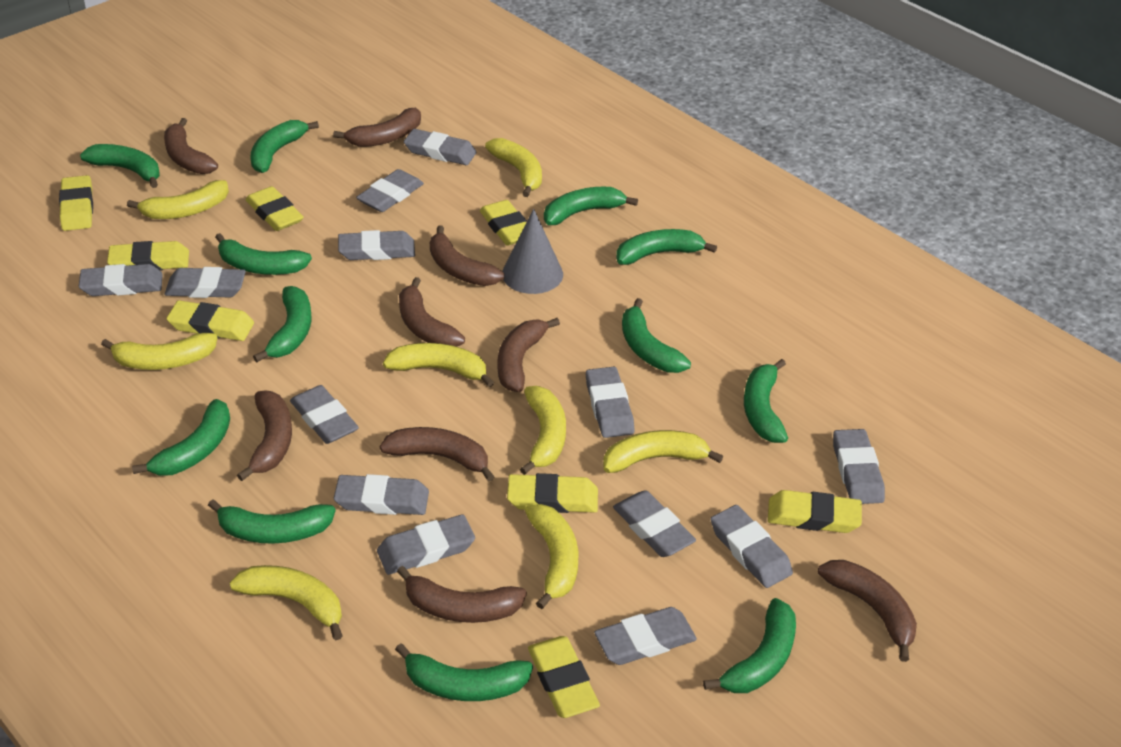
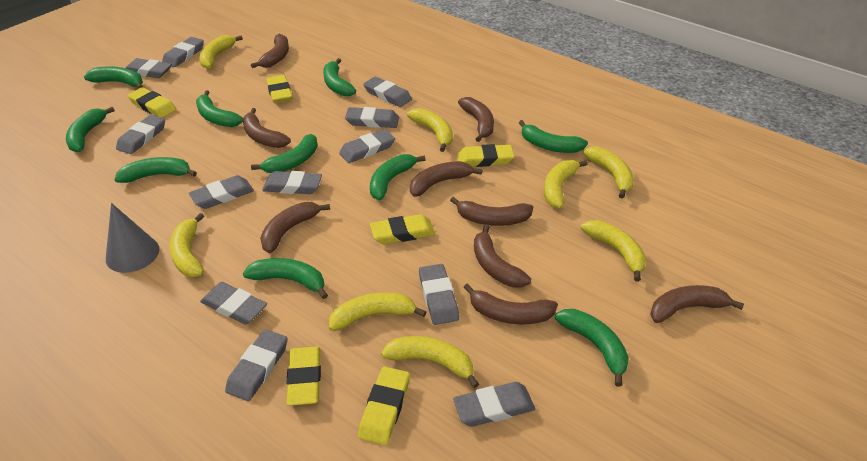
green banana: [80,144,160,188] [132,399,230,476] [208,499,336,544] [215,233,312,275] [250,120,319,173] [253,286,312,362] [395,643,533,701] [544,187,638,225] [616,229,717,265] [622,298,691,373] [703,598,796,693] [744,359,788,443] = 12 -> [66,107,115,152] [84,66,143,89] [114,157,197,183] [196,90,243,127] [243,258,328,299] [251,134,318,173] [323,58,356,96] [370,154,426,200] [519,120,588,153] [555,309,629,387] = 10
grey eraser: [79,264,163,296] [165,267,246,298] [290,385,359,444] [334,474,429,515] [338,230,415,260] [356,169,424,212] [377,514,475,575] [404,129,477,165] [586,367,635,438] [594,607,697,665] [613,490,696,557] [711,505,793,588] [833,429,885,504] = 13 -> [116,115,165,154] [126,58,172,78] [162,37,204,67] [189,175,254,209] [200,282,267,325] [225,329,287,401] [262,171,322,194] [339,129,395,163] [345,107,399,128] [363,77,412,107] [419,264,459,325] [453,382,535,427] = 12
yellow eraser: [59,175,93,231] [107,241,189,271] [166,300,254,341] [246,186,304,231] [480,200,527,246] [507,473,598,513] [528,636,600,718] [768,490,862,533] = 8 -> [127,87,176,118] [266,75,293,103] [286,346,321,406] [358,367,410,445] [370,214,435,244] [457,144,514,167] = 6

